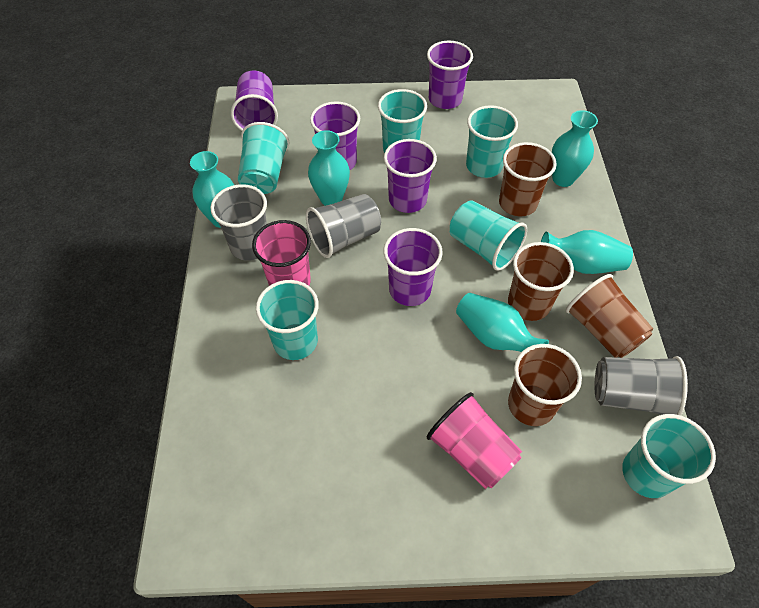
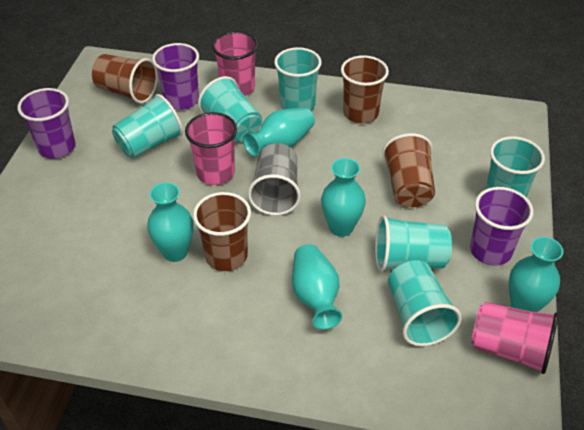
grey cup: [210,184,267,261] [306,194,381,258] [594,356,688,415] = 3 -> [248,143,301,215] = 1
pink cup: [252,220,311,286] [427,392,522,489] = 2 -> [185,112,237,185] [212,31,258,96] [471,302,558,374] = 3
purple cup: [231,71,278,131] [310,101,360,170] [384,139,437,213] [384,228,443,306] [427,41,473,109] = 5 -> [18,88,75,159] [152,43,199,110] [470,187,533,266] = 3

